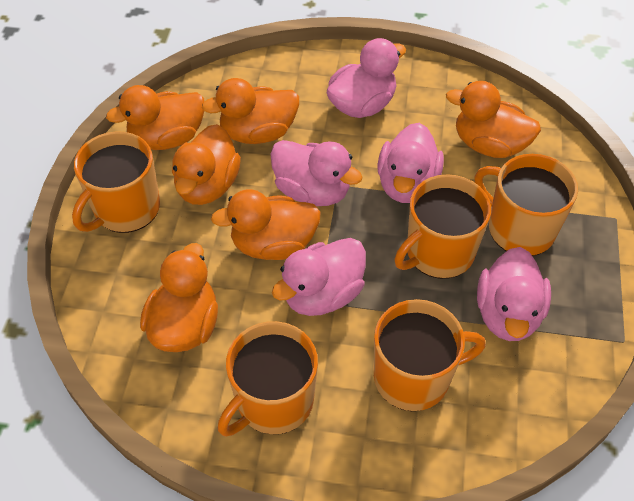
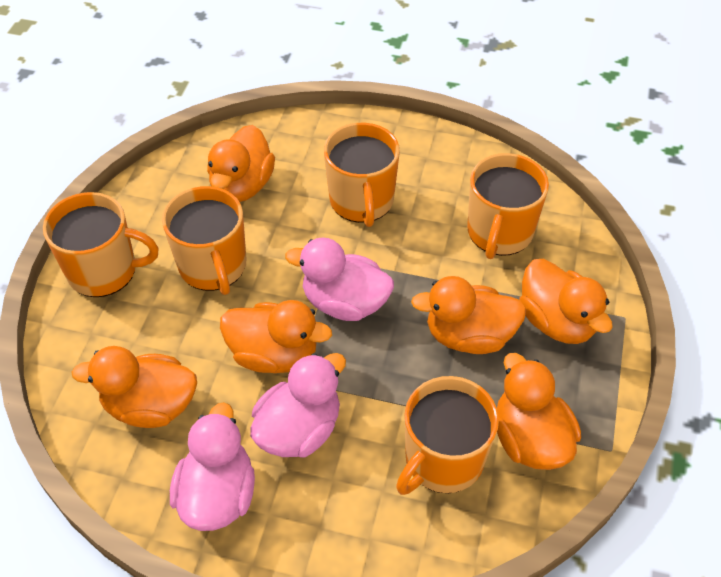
pink duck: [271,140,362,206] [272,238,366,316] [327,38,406,118] [377,123,444,203] [477,247,551,341] = 5 -> [170,402,255,531] [250,353,346,458] [285,237,394,321] = 3

